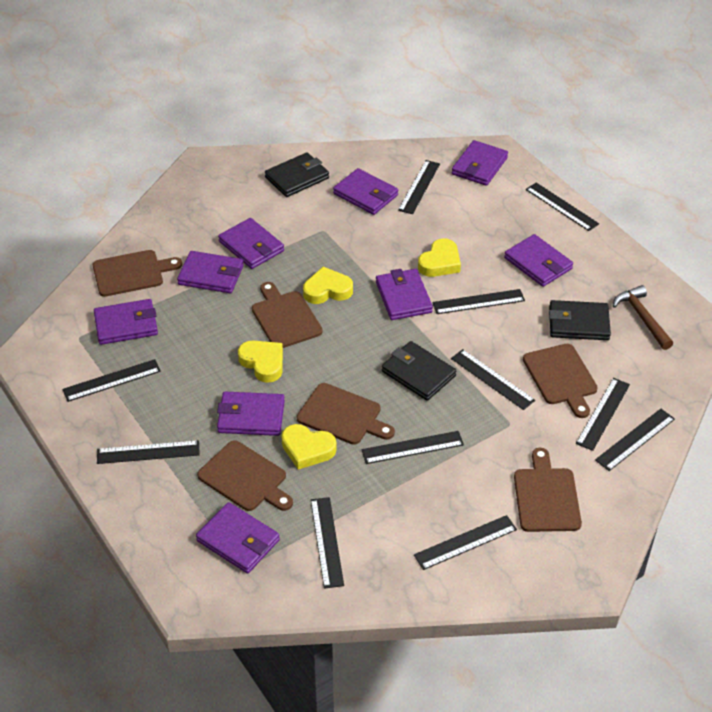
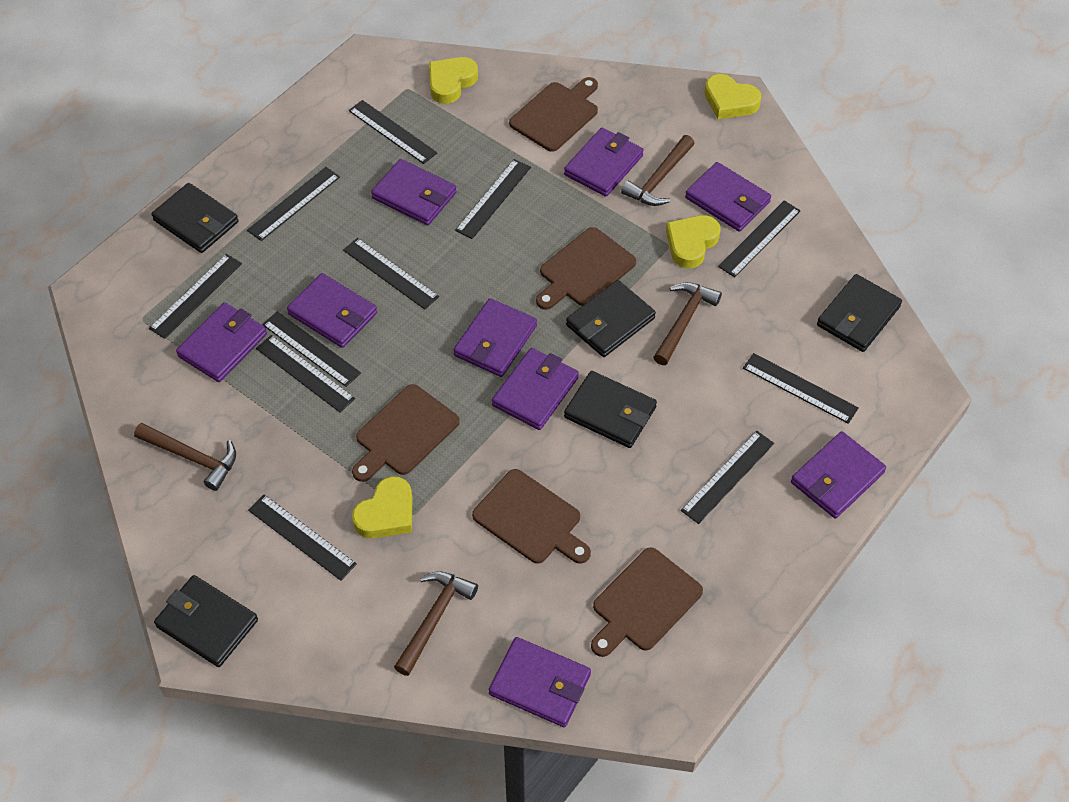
black wallet: [265,152,329,197] [382,341,456,401] [549,300,611,340] = 3 -> [152,183,239,253] [154,575,258,667] [564,371,657,448] [566,280,656,357] [817,274,902,352] = 5
brown cutting board: [93,250,182,297] [197,440,293,511] [252,282,323,348] [297,383,395,445] [514,448,582,532] [523,344,598,418] = 6 -> [352,384,460,482] [472,469,591,564] [509,77,598,152] [536,227,636,310] [591,547,703,657] = 5
brown hammer: [613,285,673,350] = 1 -> [134,423,236,491] [394,571,478,676] [621,135,695,206] [653,282,722,365] = 4

